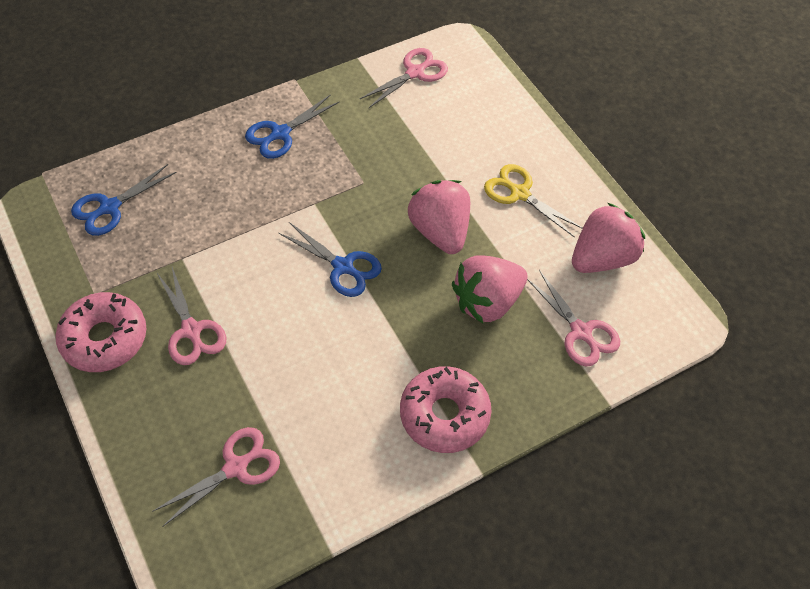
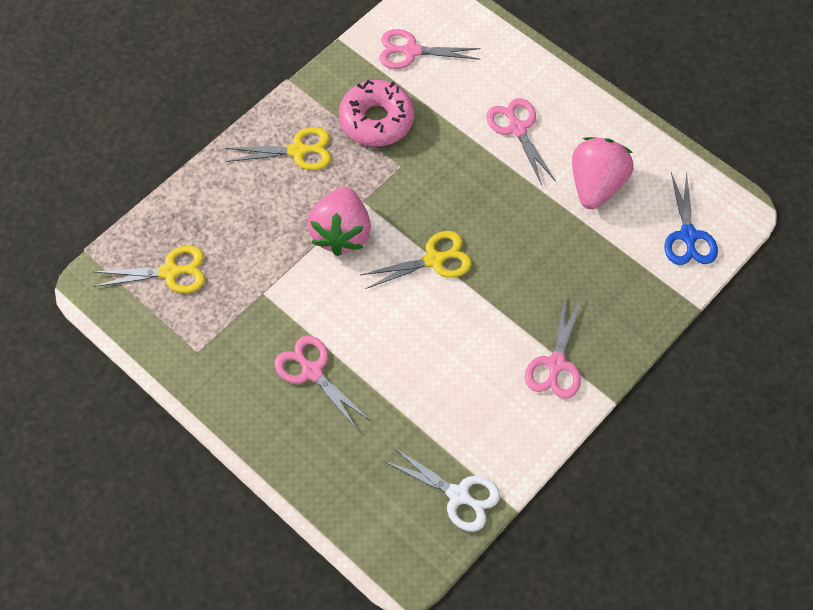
blue scissors: [71,164,177,236] [245,95,340,159] [279,222,382,297] = 3 -> [664,171,718,265] = 1
pink donut: [55,292,147,372] [400,366,492,453] = 2 -> [339,80,415,147] = 1
pink strawberry: [408,180,470,254] [452,255,527,324] [572,203,645,273] = 3 -> [307,187,371,256] [572,137,634,209] = 2
white scissors: none = 0 -> [384,447,500,532] = 1
yellow scissors: [484,164,583,238] = 1 -> [94,246,205,293] [225,127,331,170] [360,231,472,289] = 3

